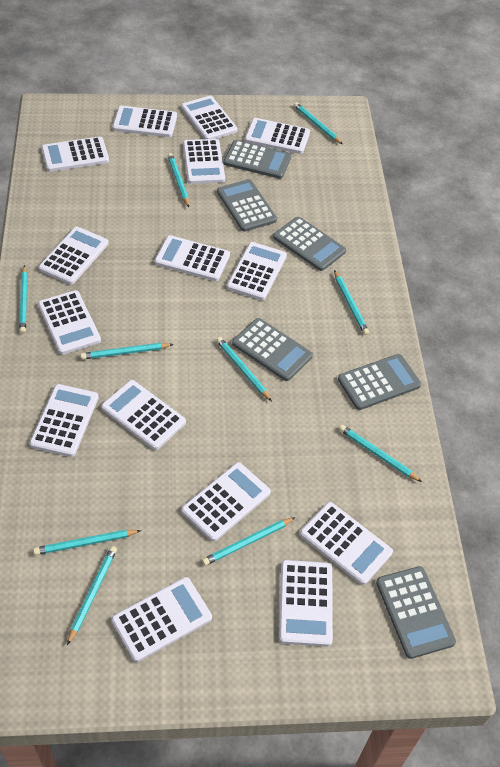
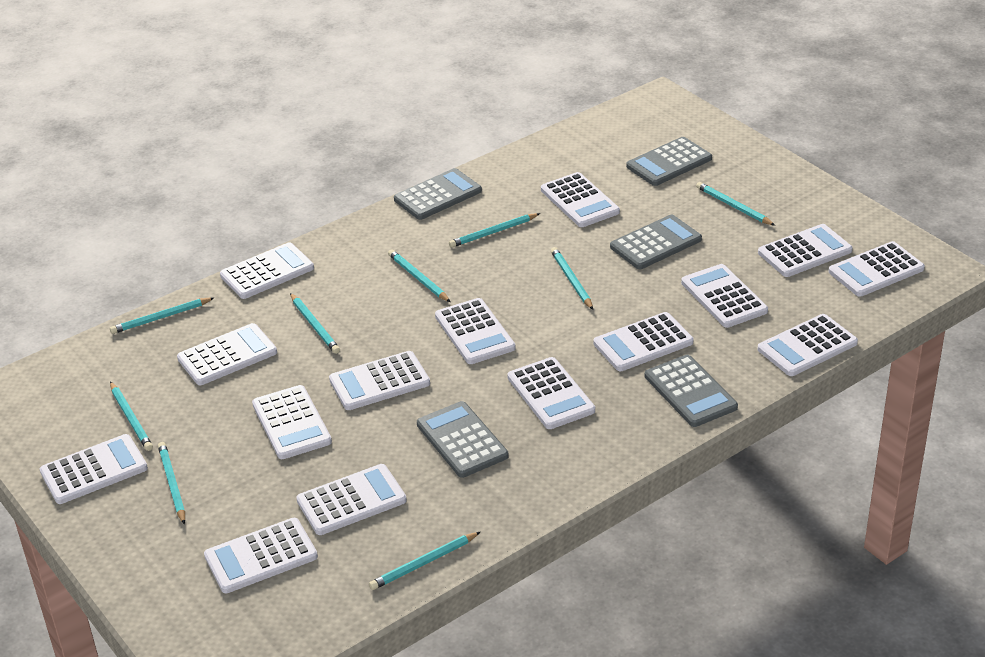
grey calculator: [217,179,277,232] [224,140,291,179] [232,318,313,381] [273,217,346,271] [338,354,421,410] [376,566,456,659] = 6 -> [394,168,482,220] [417,401,508,478] [610,215,702,269] [626,137,712,186] [645,355,738,427] = 5
turquoise pencil: [19,265,27,334] [33,530,141,555] [67,546,117,645] [80,343,174,360] [168,153,189,207] [202,517,295,566] [216,337,272,401] [294,102,343,144] [334,270,369,335] [339,425,422,482] = 10 -> [110,298,214,334] [110,382,153,451] [158,442,185,524] [290,293,340,354] [369,532,480,590] [388,249,450,302] [449,213,540,248] [551,247,593,310] [696,182,775,226] = 9

